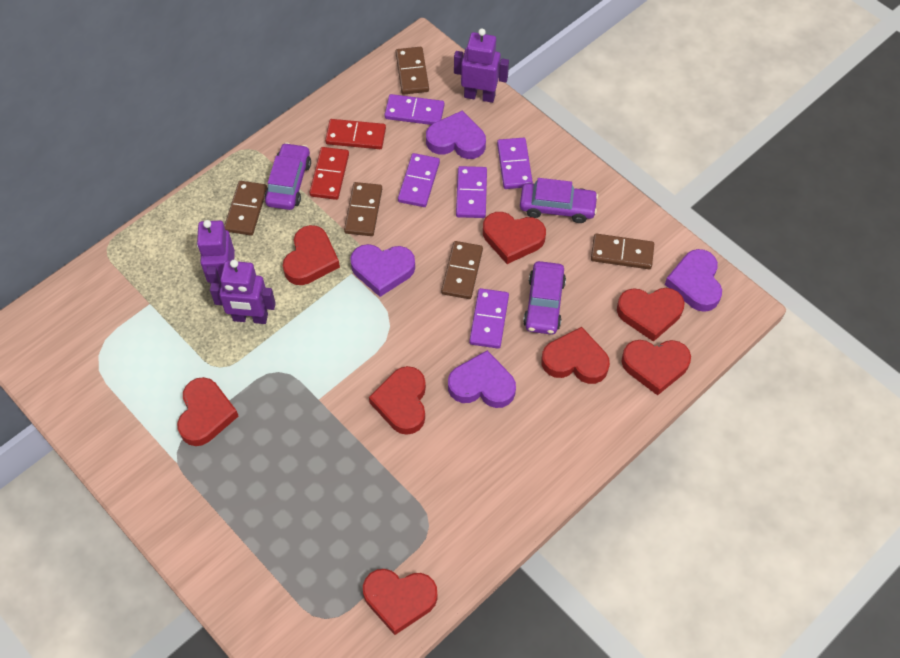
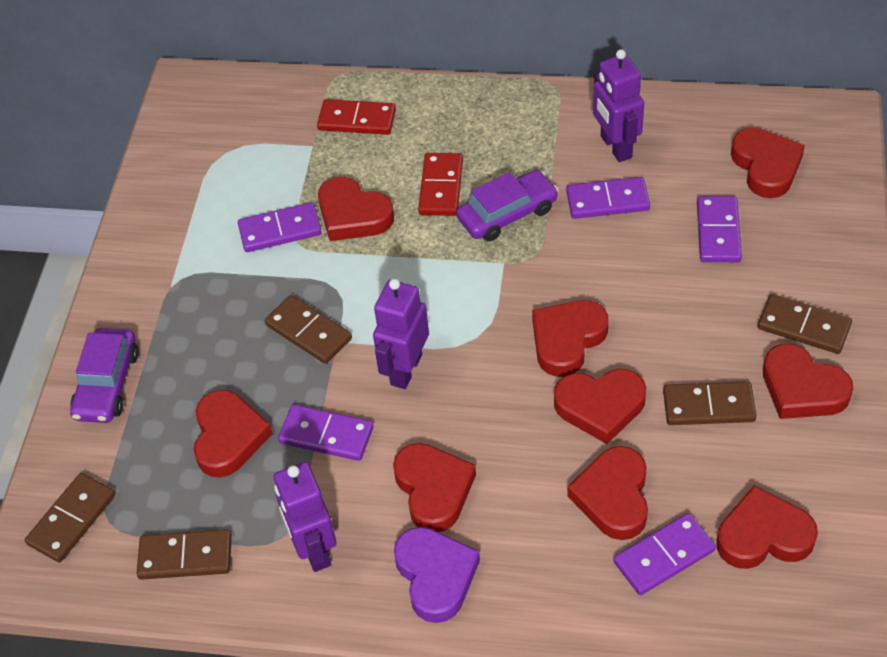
purple car: [265,143,311,210] [520,178,598,223] [523,261,566,335] = 3 -> [70,328,138,423] [456,170,559,241] = 2
purple heart: [350,244,415,297] [426,111,486,159] [448,350,516,408] [665,249,722,312] = 4 -> [394,527,480,623] = 1
red heart: [177,377,238,446] [283,225,340,285] [363,569,438,635] [369,366,426,435] [483,212,546,264] [541,327,610,384] [617,288,685,342] [621,340,691,396] = 8 -> [194,390,273,477] [318,177,394,241] [393,443,476,532] [532,300,608,377] [554,369,646,444] [567,446,648,540] [716,486,818,569] [731,128,805,198] [763,344,853,419] = 9

